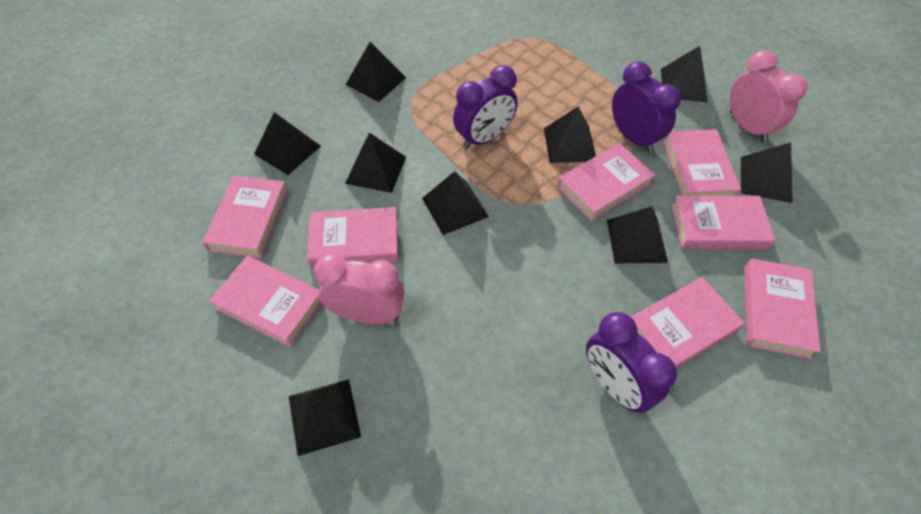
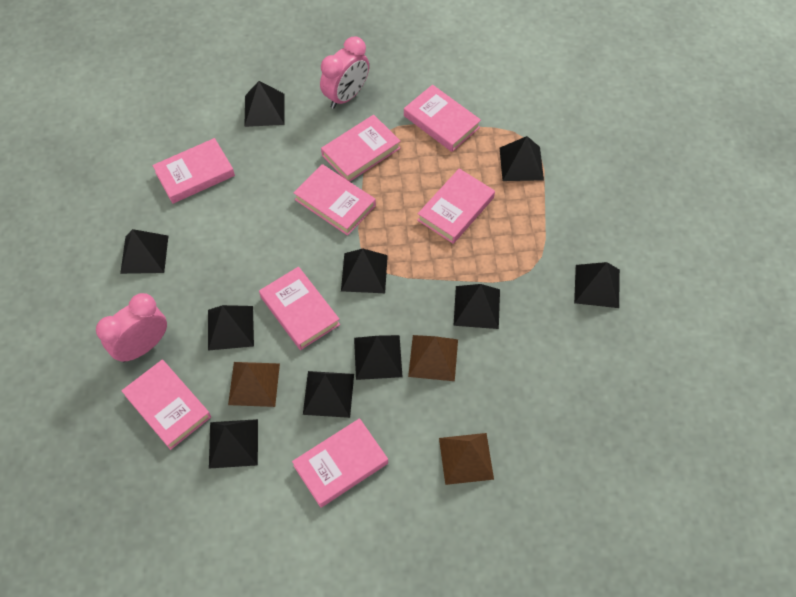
black pyramid: [254,112,321,175] [289,379,361,456] [345,133,406,193] [346,42,406,102] [422,171,489,235] [544,106,596,163] [607,206,668,263] [661,46,708,102] [741,142,793,203] = 9 -> [120,229,168,274] [208,305,254,351] [209,419,258,469] [244,81,285,127] [303,371,354,418] [341,249,388,293] [354,335,402,380] [453,284,500,329] [500,136,544,181] [574,262,620,308] = 10
brown pyramid: none = 0 -> [228,362,280,407] [408,335,458,381] [439,433,494,485] = 3
purple clock: [453,65,517,149] [586,312,677,413] [612,61,681,153] = 3 -> none = 0

